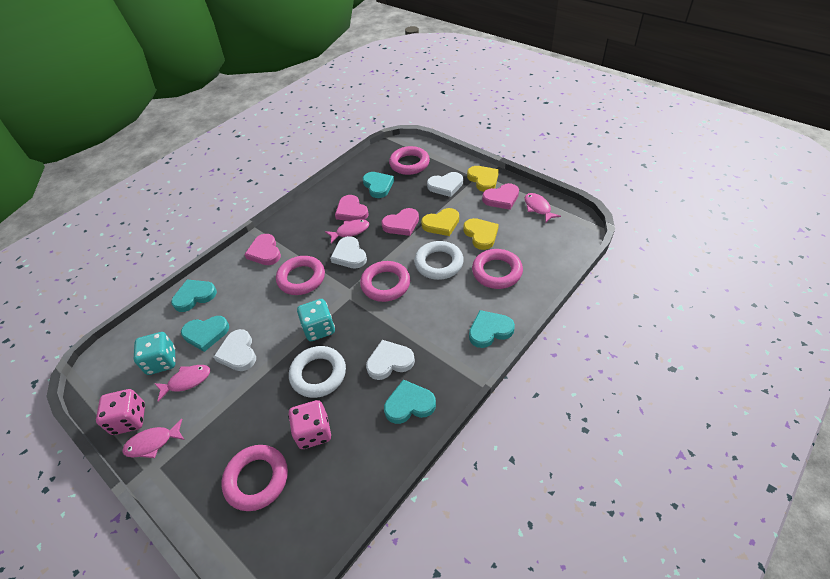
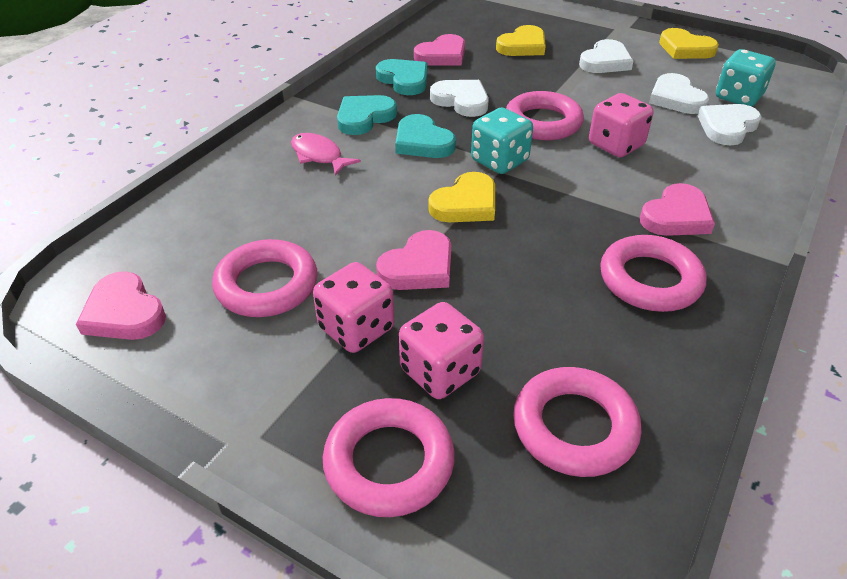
pink dice: [96,389,145,435] [288,400,331,449] = 2 -> [313,262,394,353] [399,302,484,399] [589,93,653,157] = 3
pink fish: [122,419,185,458] [154,365,210,402] [325,219,369,243] [525,193,561,222] = 4 -> [291,133,361,176] = 1
turquoise heart: [171,280,217,312] [181,316,229,352] [362,172,394,198] [384,379,436,424] [469,310,515,348] = 5 -> [337,95,397,135] [376,59,427,95] [395,114,456,158] = 3
white ring: [289,346,346,398] [414,241,464,280] = 2 -> none = 0

